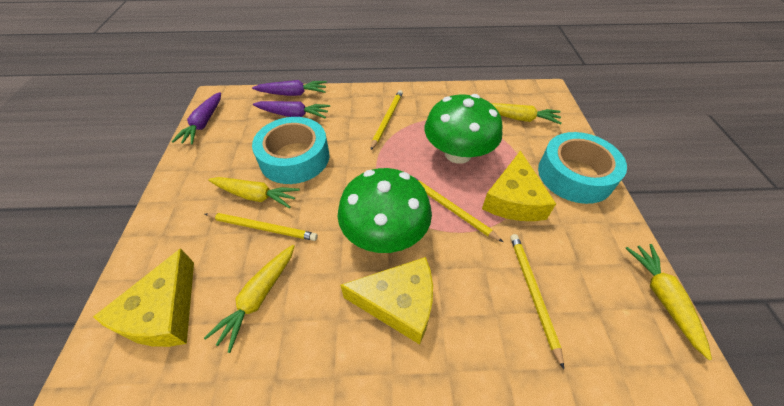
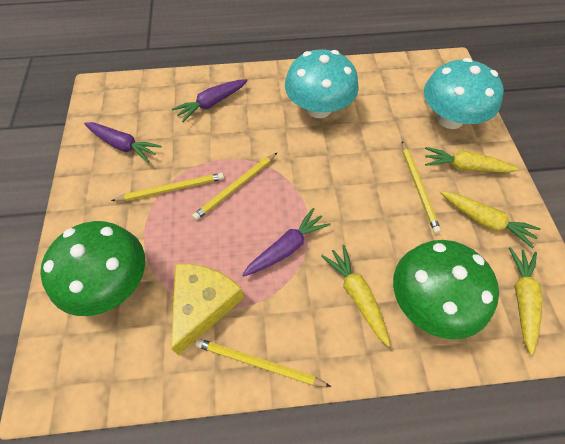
turquoise mushroom: none = 0 -> [285,49,359,118] [424,58,504,129] = 2
turquoise tape: [252,117,330,184] [538,132,627,204] = 2 -> none = 0
yellow cheese: [93,248,194,347] [340,257,433,345] [482,151,556,221] = 3 -> [171,264,244,355] = 1

